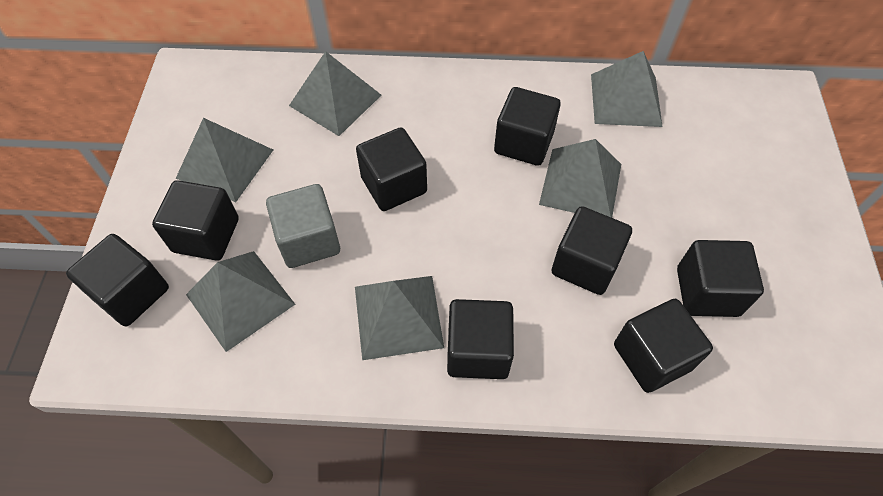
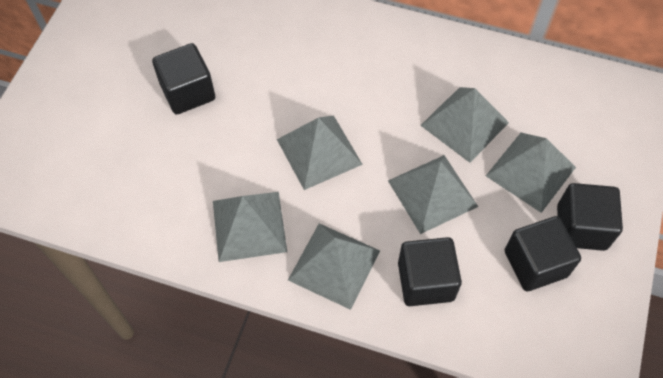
black cube: [66,234,169,327] [152,180,239,261] [356,127,427,211] [447,299,514,379] [494,87,561,166] [552,206,632,295] [614,299,713,393] [677,240,764,317] = 8 -> [152,43,215,115] [398,237,462,306] [505,216,581,291] [557,183,623,251] = 4
grey cube: [266,184,340,268] = 1 -> none = 0

